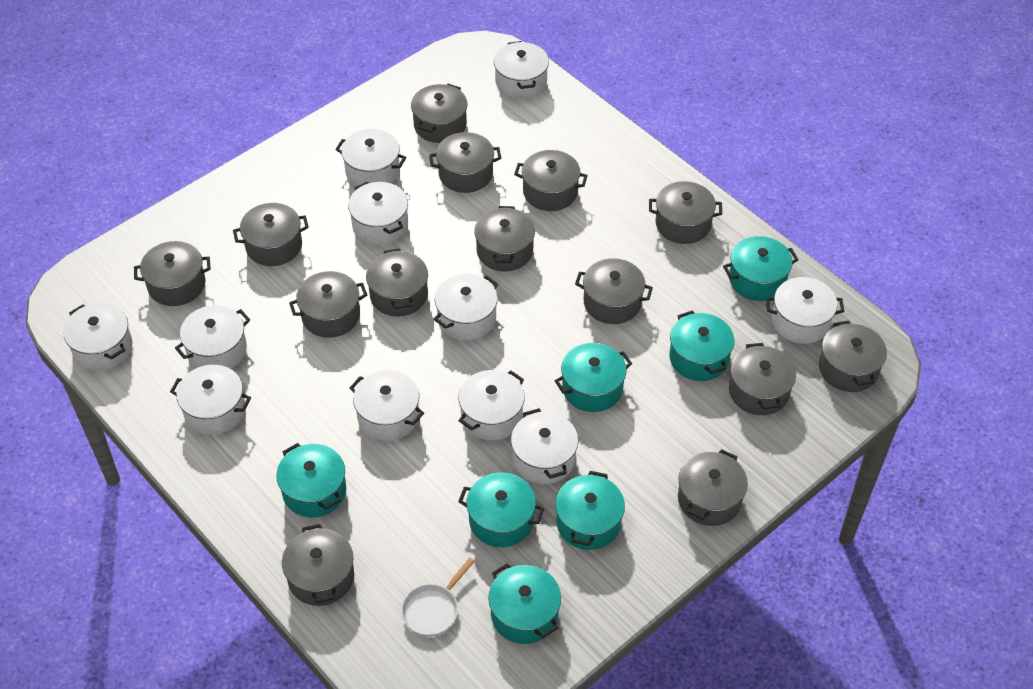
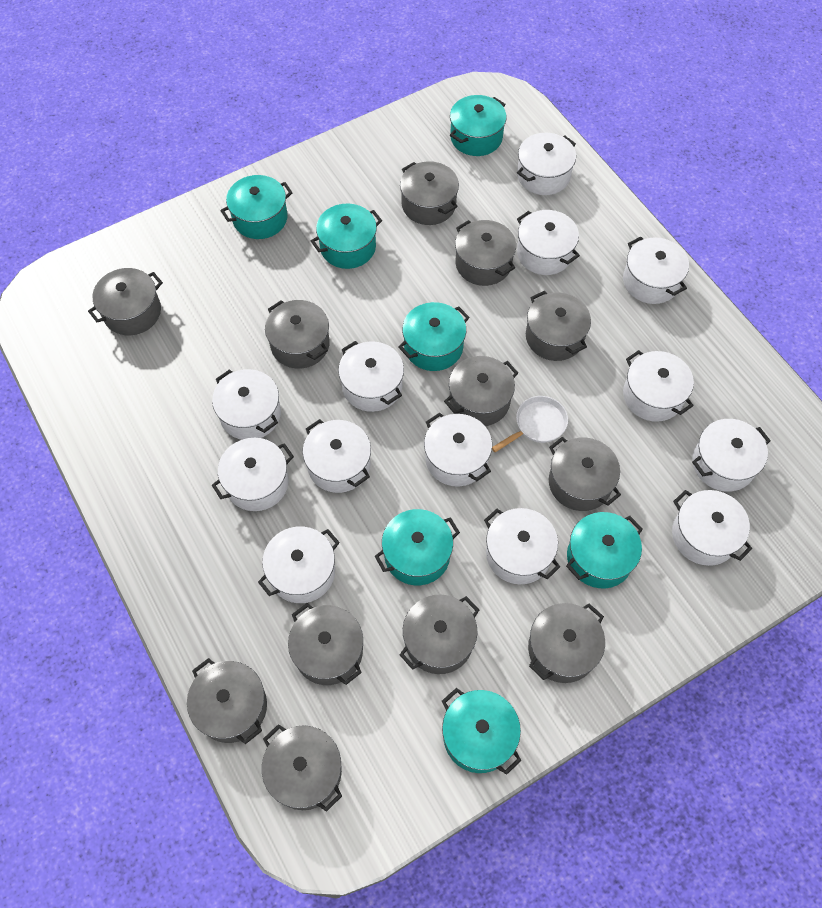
grey pot: [134,241,211,306] [233,203,309,266] [282,524,354,606] [289,271,367,338] [366,248,428,317] [411,84,468,143] [429,132,501,193] [474,206,535,272] [514,150,588,211] [575,258,653,324] [649,181,722,244] [678,449,748,526] [729,343,796,415] [819,321,887,392] = 14 -> [88,268,163,335] [187,658,267,744] [262,724,342,811] [265,300,330,369] [288,603,363,685] [400,161,459,225] [400,595,479,674] [444,356,518,426] [455,220,516,286] [526,291,591,361] [528,603,605,683] [549,437,621,511] = 12
white pot: [63,303,133,371] [170,365,251,435] [175,305,250,369] [335,129,406,186] [348,182,408,244] [350,370,424,441] [434,274,498,340] [458,370,525,440] [494,41,549,99] [511,408,578,484] [766,277,844,344] = 11 -> [212,369,281,440] [212,438,294,511] [258,526,340,603] [303,419,371,493] [338,341,404,412] [424,413,492,486] [484,508,560,584] [517,133,576,195] [517,210,580,275] [623,236,689,304] [623,350,694,422] [672,490,752,566] [692,419,771,491] = 13

